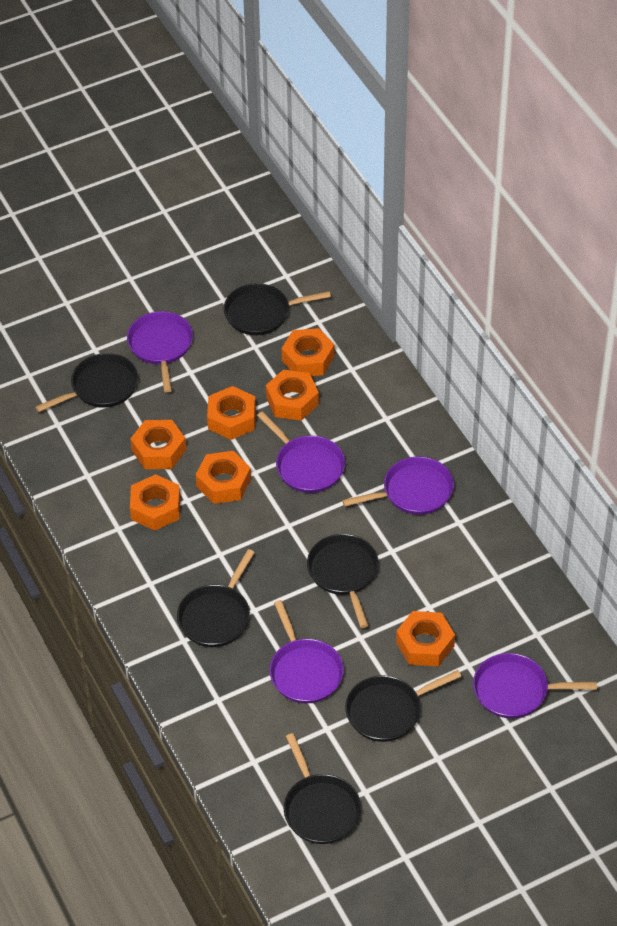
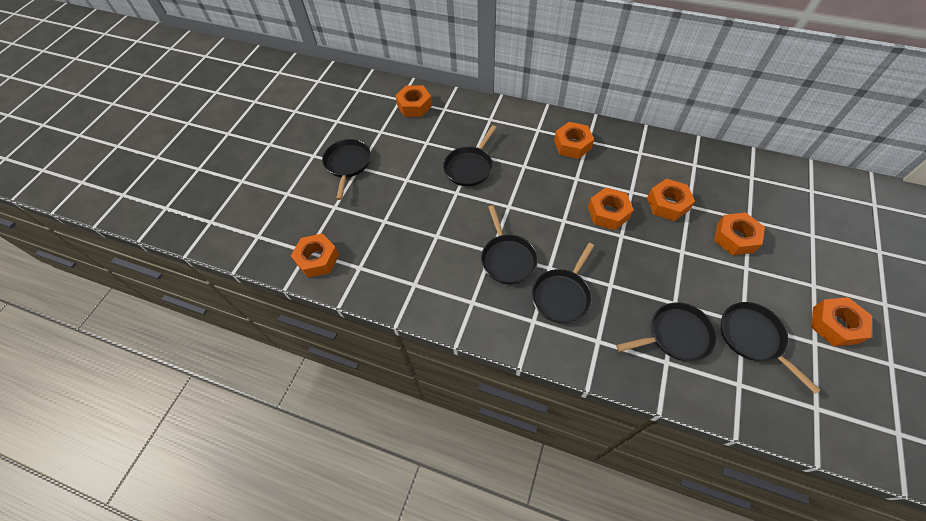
purple pan: [127,311,193,392] [257,411,345,493] [269,600,344,703] [342,457,454,515] [473,653,597,718] = 5 -> none = 0

